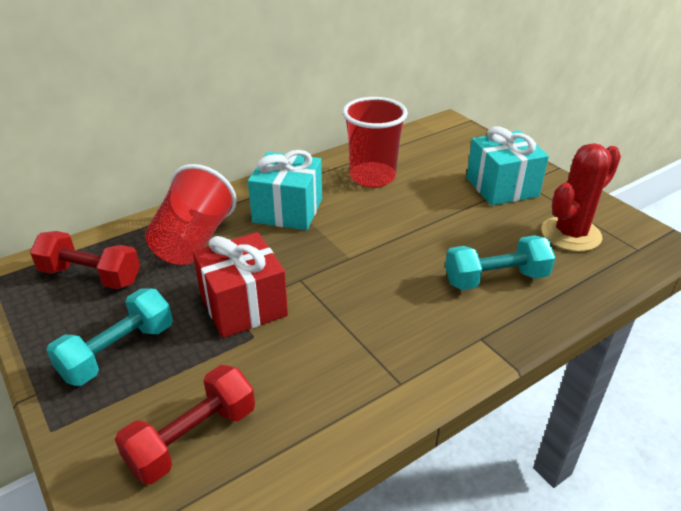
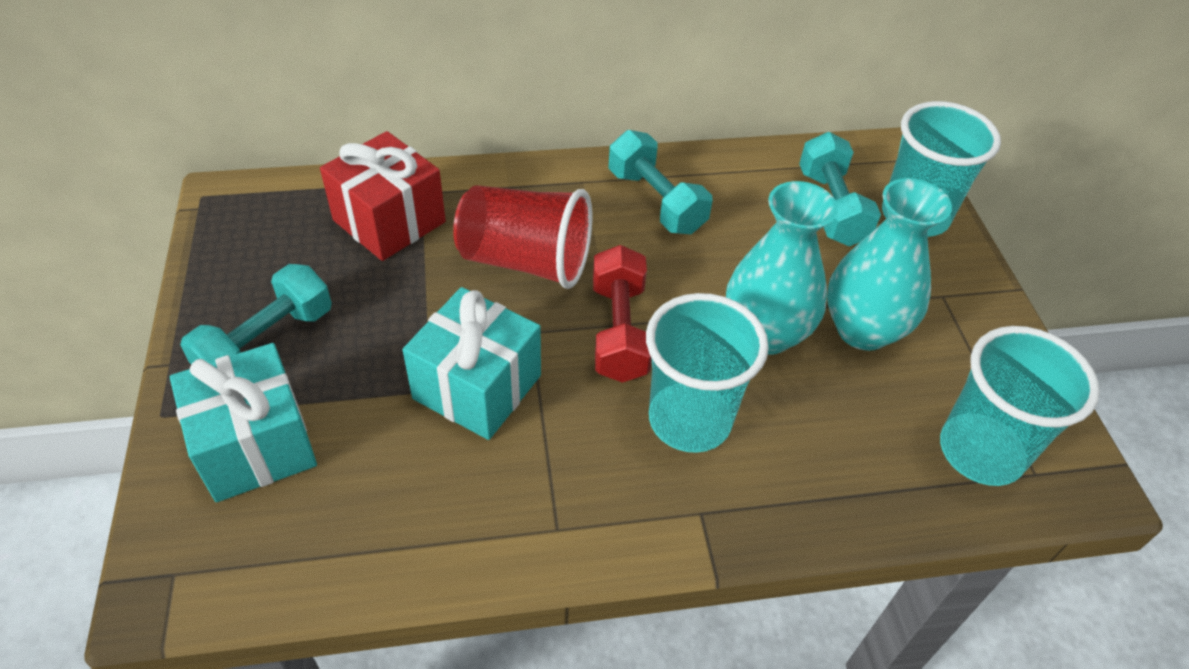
red cactus: [542,143,621,252] = 1 -> none = 0
red cup: [145,164,237,265] [343,97,408,188] = 2 -> [453,185,592,289] = 1
red dumbbell: [30,231,140,289] [115,365,255,484] = 2 -> [593,245,652,383] = 1
turquoise cup: none = 0 -> [646,293,769,453] [882,101,1001,237] [940,326,1100,486] = 3
turquoise dumbbell: [46,289,173,386] [445,235,556,290] = 2 -> [180,264,332,364] [609,130,712,234] [799,132,881,246] = 3
turquoise vase: none = 0 -> [726,181,838,355] [827,178,952,351] = 2

